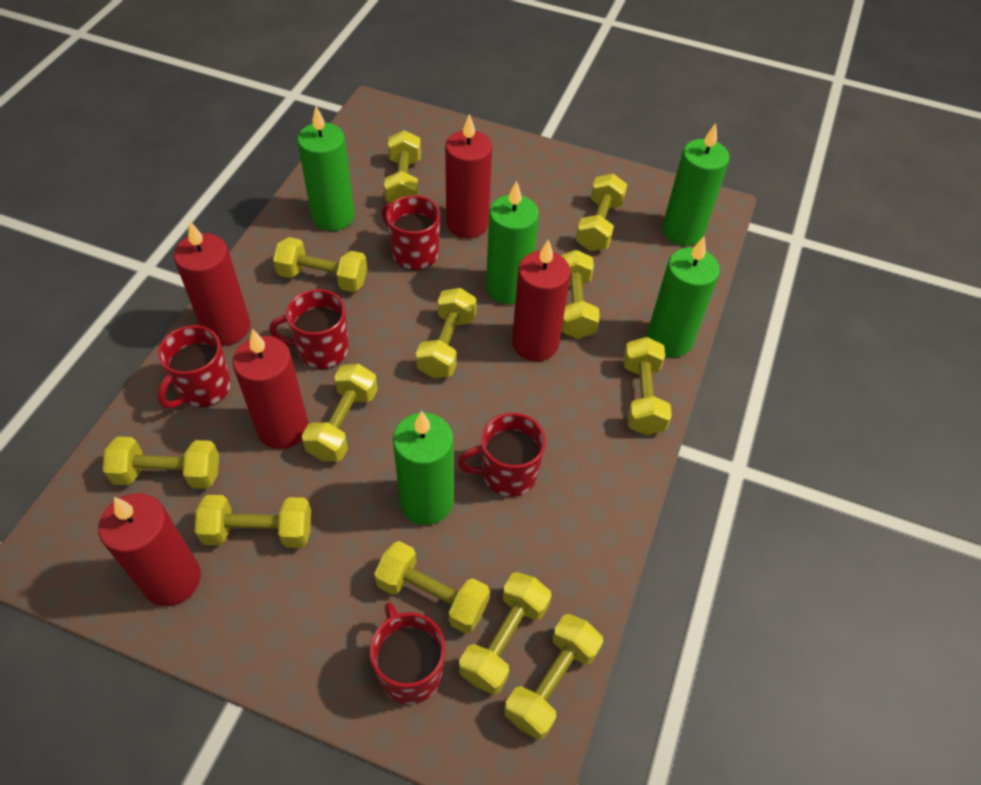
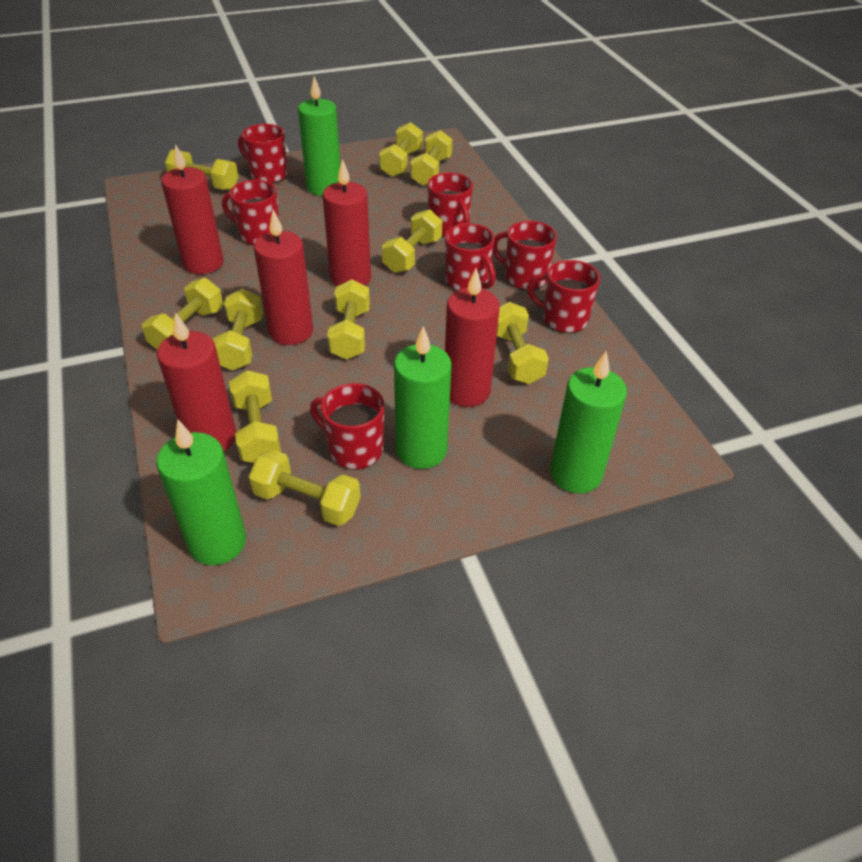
green candle: [297,106,355,231] [393,411,454,525] [486,181,539,304] [647,237,720,357] [662,123,729,246] = 5 -> [156,420,246,565] [298,76,340,196] [394,326,452,469] [550,351,627,494] = 4
red mug: [158,325,231,409] [269,289,349,369] [370,602,445,704] [381,195,440,271] [457,413,546,497] = 5 -> [222,180,279,246] [238,124,287,184] [310,383,384,470] [428,172,473,237] [445,223,496,291] [493,221,557,290] [527,260,600,333] = 7
yellow dumbbell: [103,436,219,489] [195,495,311,548] [273,237,367,292] [302,364,378,462] [374,541,490,634] [384,130,421,203] [416,288,477,378] [459,572,552,695] [504,614,603,740] [560,250,600,339] [576,174,627,251] [623,337,672,435] = 12 -> [142,278,223,350] [165,150,238,190] [212,289,263,371] [229,370,281,463] [249,450,361,526] [327,279,370,360] [379,122,423,177] [382,209,442,273] [410,130,453,186] [497,302,549,384] = 10

